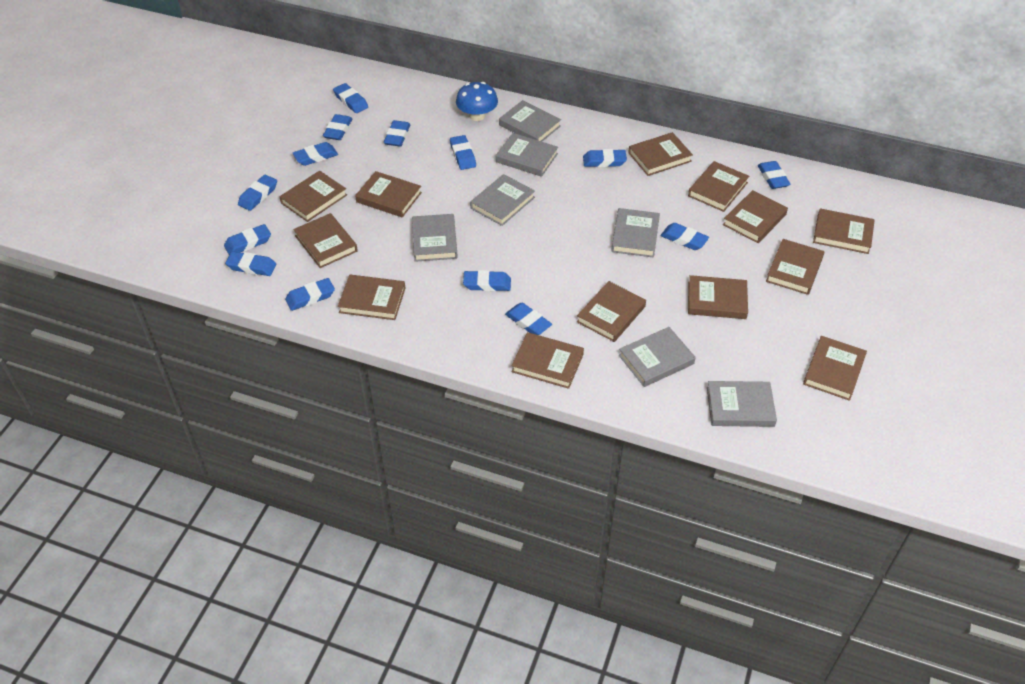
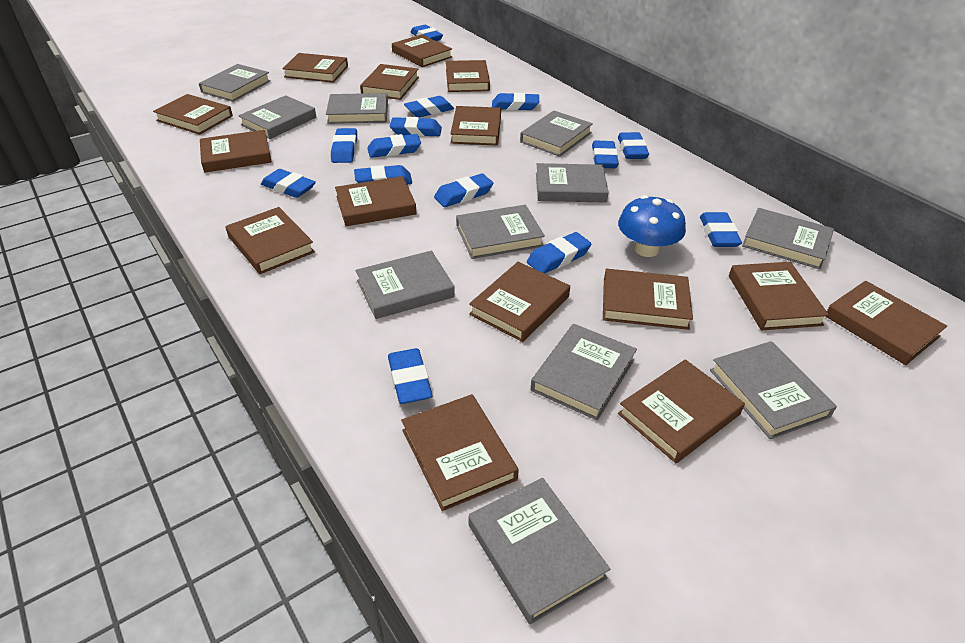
brown book: [279,171,347,222] [293,213,358,268] [338,274,405,320] [355,171,422,217] [511,332,584,389] [577,281,646,342] [628,132,693,176] [688,161,749,212] [688,275,748,319] [723,190,788,243] [766,239,825,295] [803,336,867,401] [813,209,875,254] = 13 -> [153,94,233,135] [200,130,272,173] [225,207,315,274] [282,53,348,83] [335,176,417,226] [360,64,419,100] [392,34,452,67] [401,394,519,511] [446,60,490,92] [450,106,501,146] [469,262,570,342] [603,269,693,330] [618,359,745,463] [729,262,829,330] [825,281,947,365] = 15
grey book: [412,214,458,262] [470,174,535,226] [496,133,558,177] [499,100,561,142] [611,208,660,258] [619,327,696,387] [707,381,777,427] = 7 -> [199,64,271,102] [238,95,316,139] [326,93,388,124] [356,251,455,319] [456,205,545,259] [469,478,610,624] [520,111,593,157] [531,324,637,421] [536,163,609,203] [710,341,837,439] [742,208,834,270] = 11

